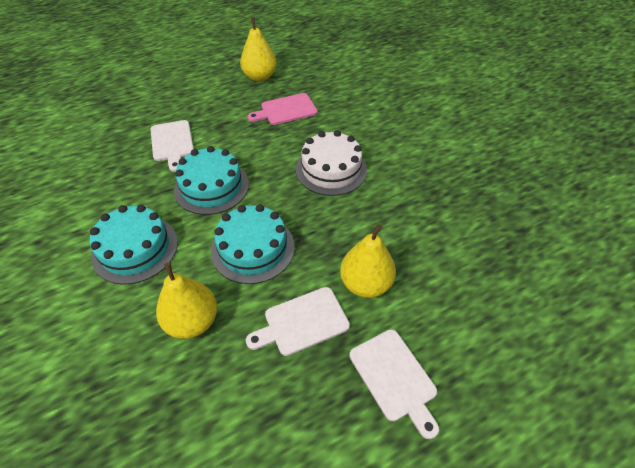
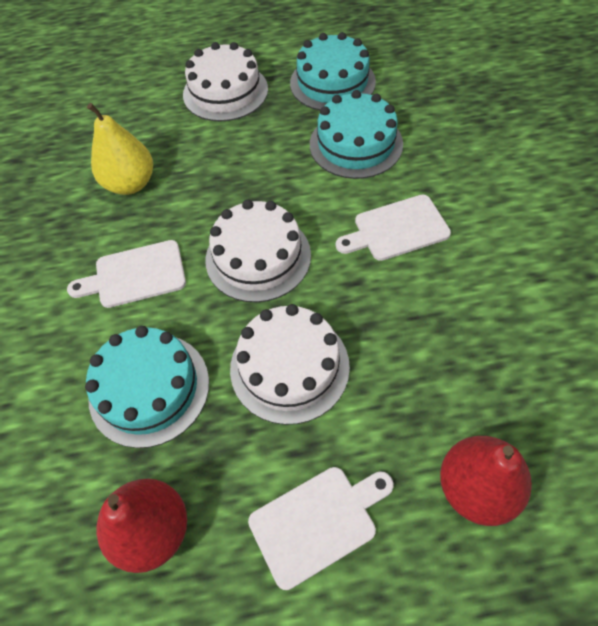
pink cutting board: [248,93,318,125] = 1 -> none = 0
red pear: none = 0 -> [96,479,187,573] [440,436,532,526] = 2
white cake: [295,130,367,196] = 1 -> [183,42,268,121] [205,200,311,302] [230,304,350,425] = 3
yellow pear: [156,263,217,339] [240,17,277,82] [340,224,396,298] = 3 -> [87,103,153,195] = 1

